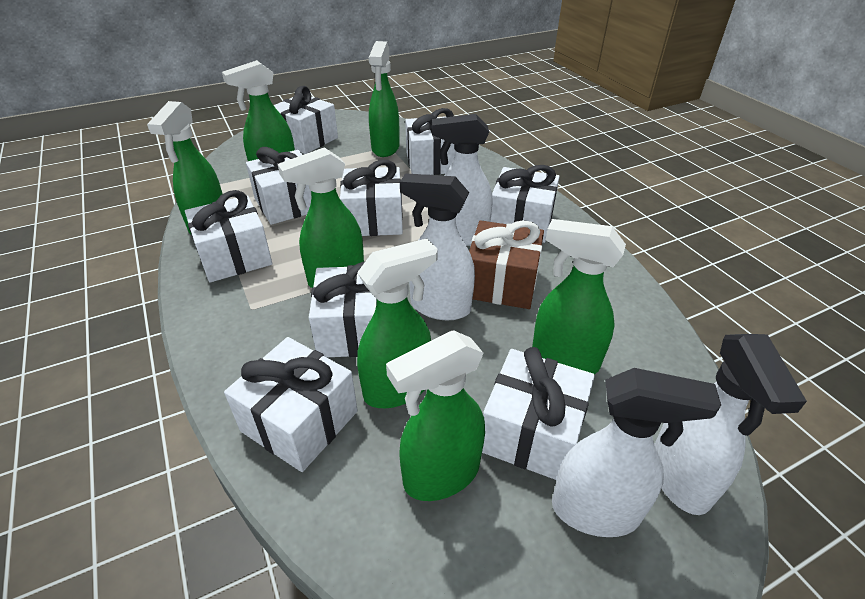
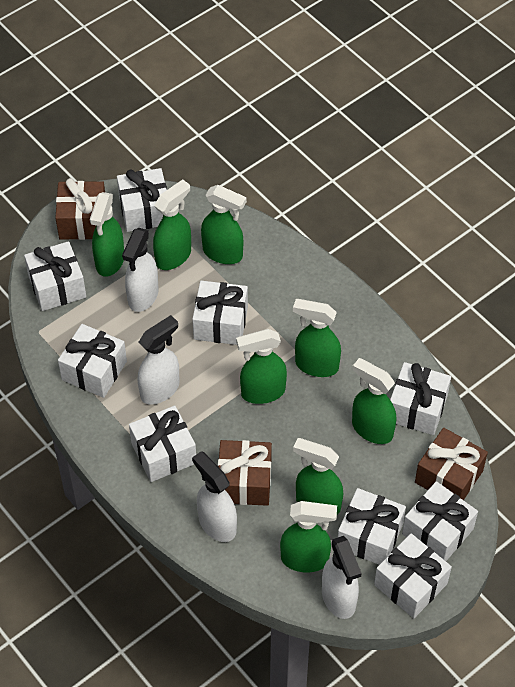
brown gift: [469,220,544,309] = 1 -> [55,178,105,240] [218,440,272,506] [415,428,488,500] = 3
green spray bottle: [147,101,223,234] [222,60,295,161] [278,147,364,288] [357,238,438,408] [369,41,400,157] [386,330,485,501] [532,219,626,374] = 7 -> [90,192,124,277] [153,179,191,270] [201,185,247,264] [236,329,287,404] [280,501,337,572] [293,299,341,377] [293,438,343,514] [352,358,396,444] = 8

